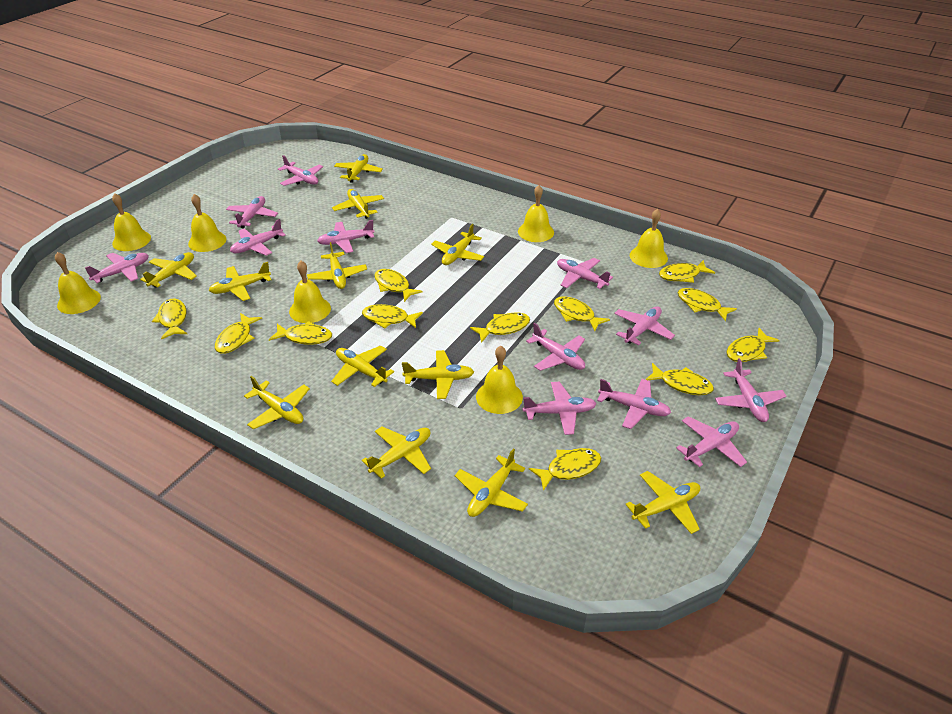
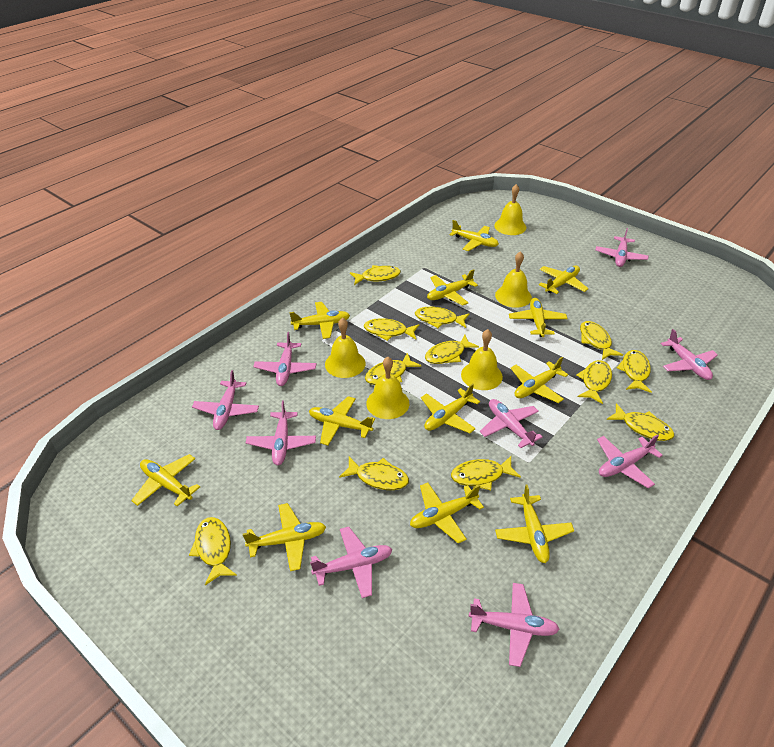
pink plane: [85,253,149,283] [226,196,278,228] [230,219,286,256] [278,155,323,186] [317,220,375,253] [523,381,597,435] [526,323,585,371] [557,258,613,289] [597,379,671,429] [614,306,675,345] [676,416,747,467] [715,358,786,422] = 12 -> [192,370,259,430] [246,401,316,465] [253,332,316,386] [310,527,393,598] [469,583,560,667] [480,399,543,448] [595,228,649,267] [597,434,663,488] [661,329,718,380] = 9
yellow bell: [55,252,101,314] [112,193,151,251] [188,194,226,252] [289,261,331,323] [476,346,523,414] [518,185,554,242] [630,209,668,268] = 7 -> [325,318,366,378] [366,357,409,419] [461,329,503,390] [494,184,526,235] [495,251,532,308] = 5

